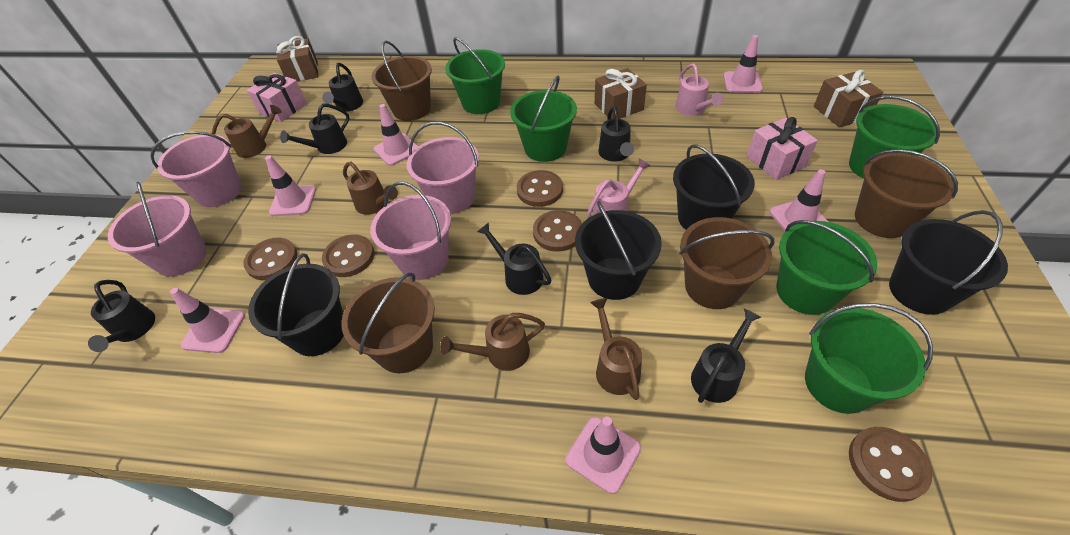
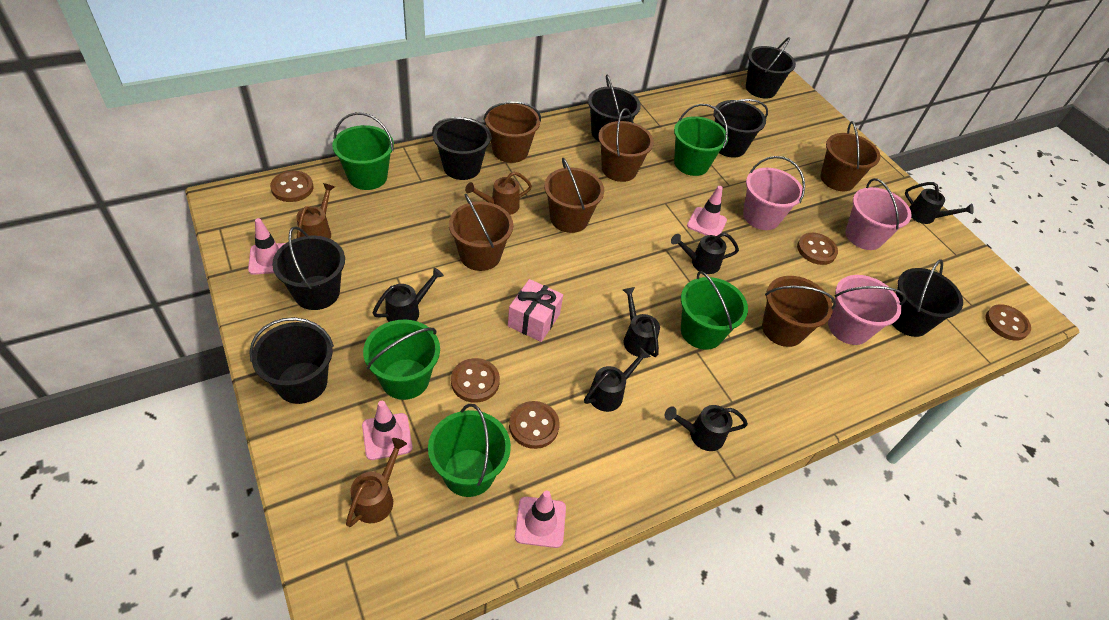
black bucket: [248,253,344,356] [575,201,662,300] [673,145,755,230] [889,210,1008,315] = 4 -> [249,317,334,404] [272,226,345,310] [432,117,492,180] [588,74,641,141] [713,99,768,157] [746,37,796,98] [892,259,963,337] = 7
brown bucket: [341,272,435,373] [372,41,432,121] [679,217,774,309] [855,149,958,238] = 4 -> [449,194,513,271] [483,101,541,163] [544,158,604,233] [598,108,654,182] [762,276,836,347] [820,121,881,191] = 6
brown gift: [277,36,318,82] [595,68,647,119] [814,70,883,128] = 3 -> none = 0
brown watering can: [211,105,282,158] [343,162,398,215] [440,313,545,371] [590,298,642,400] = 4 -> [296,183,335,239] [346,438,407,527] [465,172,532,215] = 3
pink bucket: [108,182,207,277] [150,131,242,207] [371,182,451,280] [407,122,479,214] = 4 -> [743,156,805,230] [828,275,906,345] [845,178,912,250] = 3
pink gift: [247,72,307,122] [747,117,818,180] = 2 -> [508,279,563,342] = 1
pink traffic cone: [170,288,245,353] [265,155,316,216] [374,104,418,166] [566,417,641,494] [724,35,763,93] [770,169,829,231] = 6 -> [248,218,286,275] [362,401,413,460] [515,490,566,548] [687,186,727,236] = 4
pink watering can: [587,159,650,218] [675,63,723,116] = 2 -> none = 0

